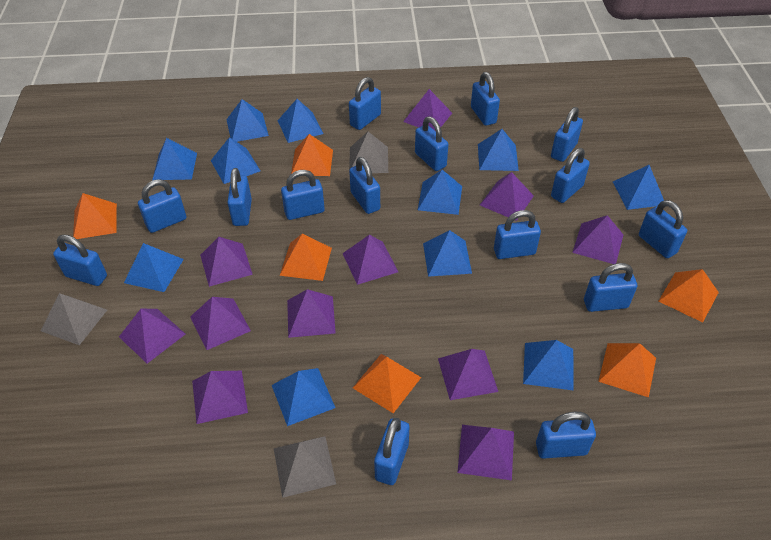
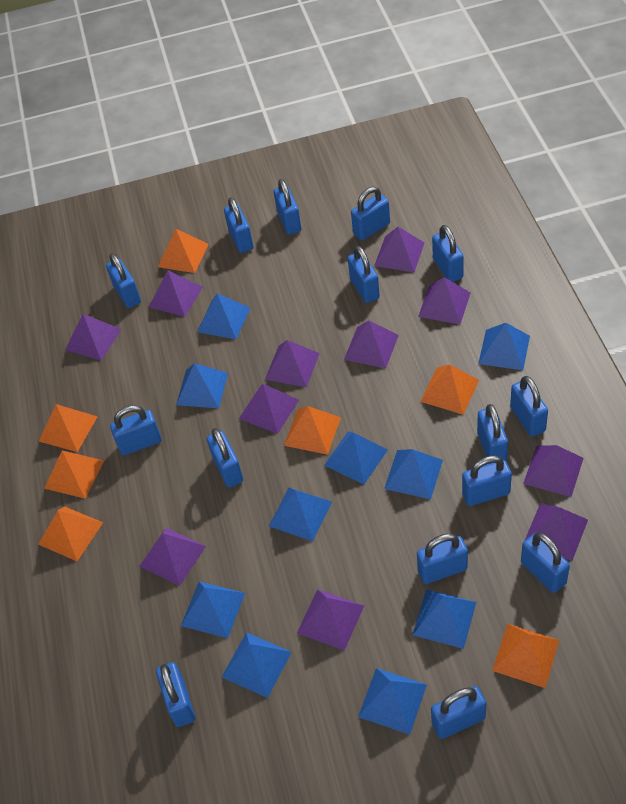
blue pyramid: [124,243,184,292] [152,138,197,180] [211,137,260,184] [226,99,269,142] [272,368,335,426] [278,99,324,143] [418,170,462,215] [423,230,472,277] [478,129,519,171] [523,340,574,391] [613,165,664,210] = 11 -> [176,363,228,408] [181,582,245,638] [197,293,250,339] [222,632,292,698] [269,488,332,541] [324,431,388,484] [358,668,427,735] [384,449,443,499] [413,589,476,649] [478,323,530,370] = 10
grey pyramid: [41,293,107,345] [274,436,336,498] [349,132,388,173] = 3 -> none = 0
orange pyramid: [73,193,117,239] [280,234,332,281] [291,134,333,176] [353,354,421,413] [598,343,656,398] [659,269,719,323] = 6 -> [38,404,98,452] [38,506,103,561] [44,450,104,498] [158,229,209,273] [284,406,341,455] [420,364,479,415] [492,624,559,688] = 7

